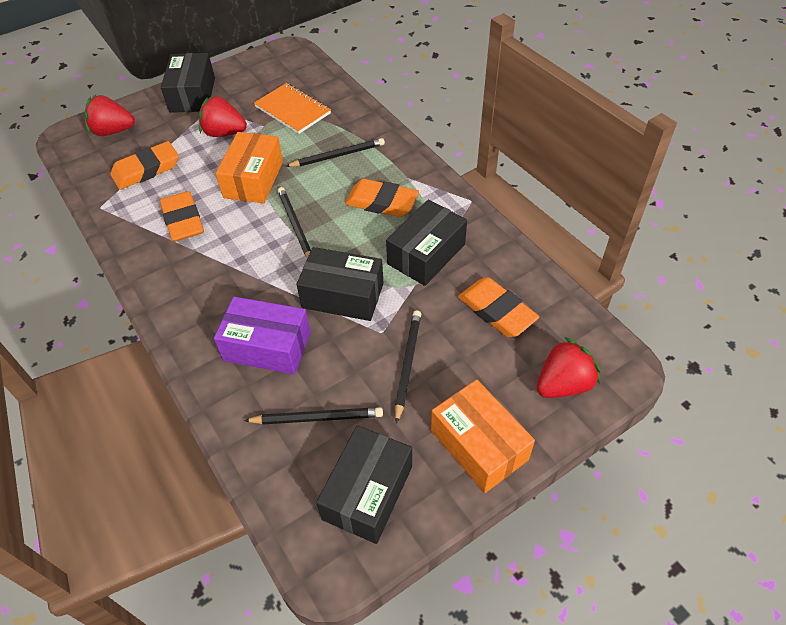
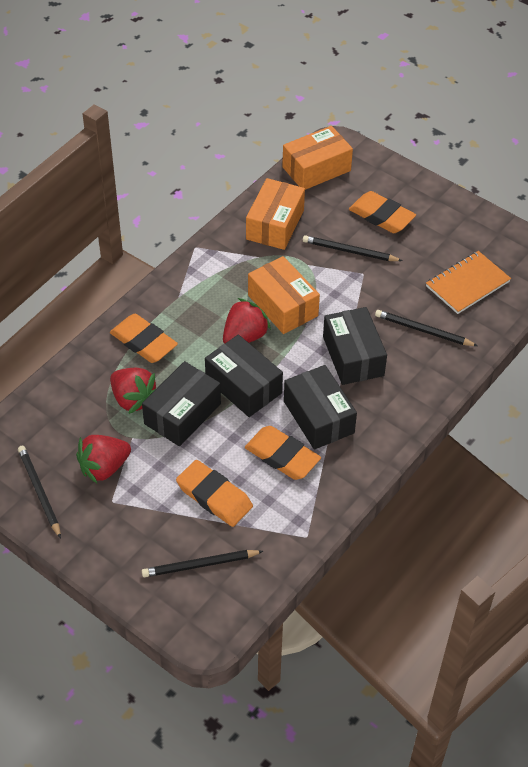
orange box: [216,132,283,203] [431,380,535,493] = 2 -> [246,178,305,250] [248,256,320,334] [282,126,353,190] = 3
purple box: [214,296,311,374] = 1 -> none = 0

